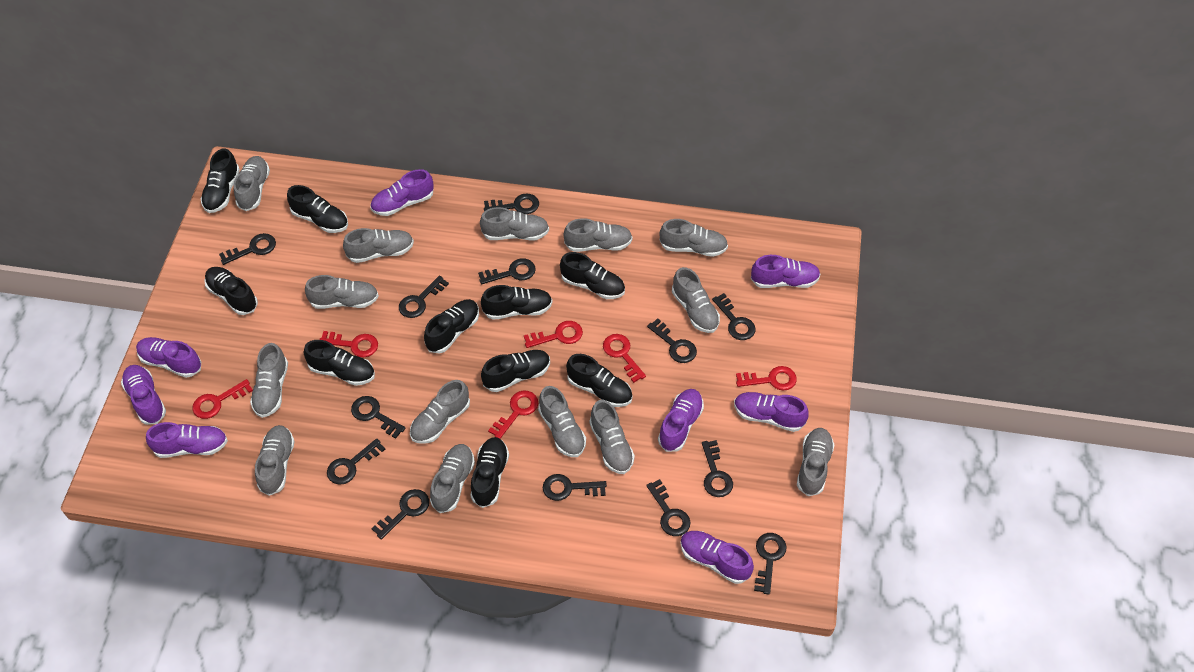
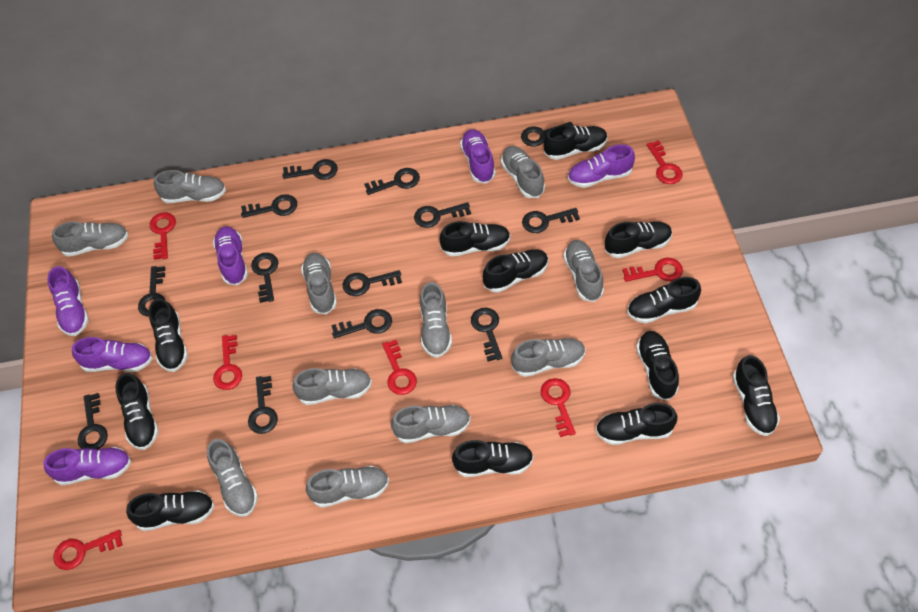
black shoe: [201,148,240,213] [204,267,258,315] [287,185,348,233] [304,340,375,386] [424,299,479,354] [471,437,509,508] [481,285,553,320] [481,350,550,392] [560,252,625,299] [566,354,632,407] = 10 -> [115,373,159,450] [126,490,215,531] [149,298,188,372] [440,221,511,257] [452,440,534,477] [483,249,548,293] [544,125,608,160] [595,403,677,445] [605,221,672,258] [627,277,701,323] [636,331,679,400] [733,355,780,436] = 12
grey shoe: [234,156,270,211] [250,343,288,418] [255,425,295,496] [305,275,379,309] [343,228,414,263] [410,380,470,444] [430,444,475,513] [480,207,549,240] [538,386,586,457] [564,218,633,252] [589,400,635,474] [660,219,728,257] [672,267,720,333] [797,428,834,496] = 14 -> [52,221,128,257] [154,170,226,203] [207,439,258,517] [292,368,372,405] [301,253,337,314] [306,466,389,508] [391,405,471,443] [420,282,452,358] [501,146,545,198] [511,338,586,377] [563,240,604,302] = 11
purple shoe: [121,365,166,425] [136,337,201,378] [146,422,228,458] [370,169,434,216] [658,389,704,452] [680,531,754,584] [734,392,809,432] [751,255,820,288] = 8 -> [43,447,131,486] [47,266,89,336] [72,337,153,372] [213,226,248,285] [460,129,495,184] [568,145,635,188] = 6
red key: [193,379,253,419] [320,331,378,358] [488,391,538,439] [524,321,583,348] [603,334,646,383] [736,366,797,391] = 6 -> [54,530,122,570] [150,212,176,260] [213,335,242,390] [382,340,417,395] [541,378,576,437] [622,258,683,282] [647,140,683,184] = 7

